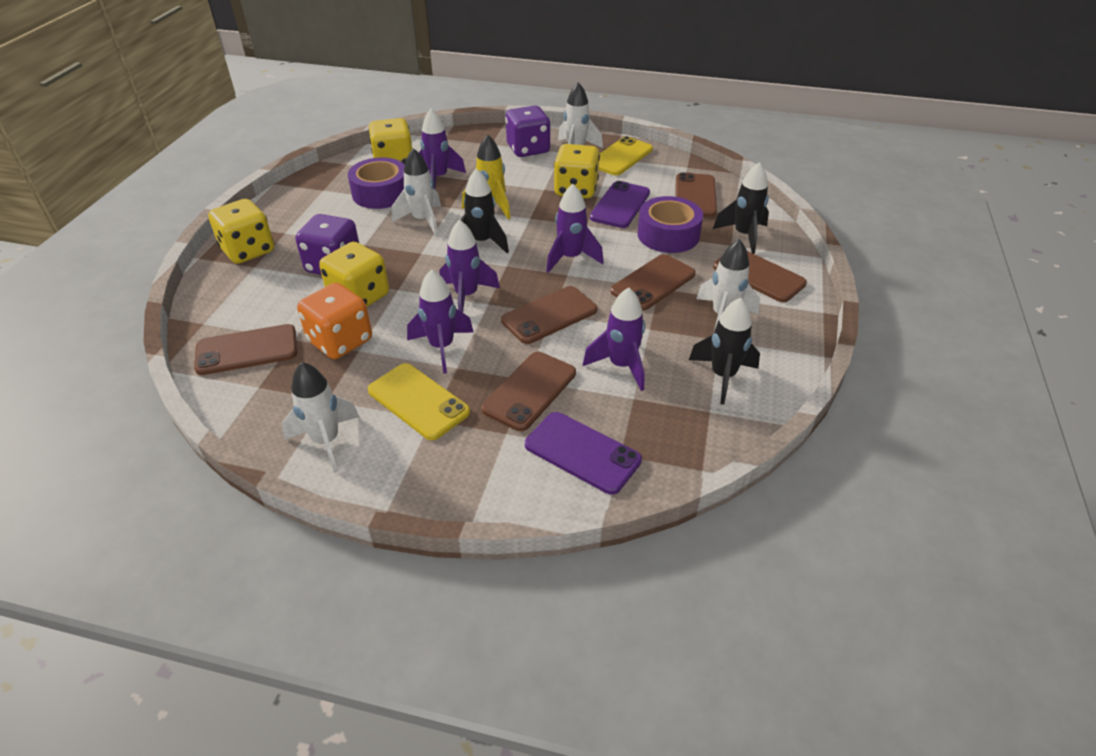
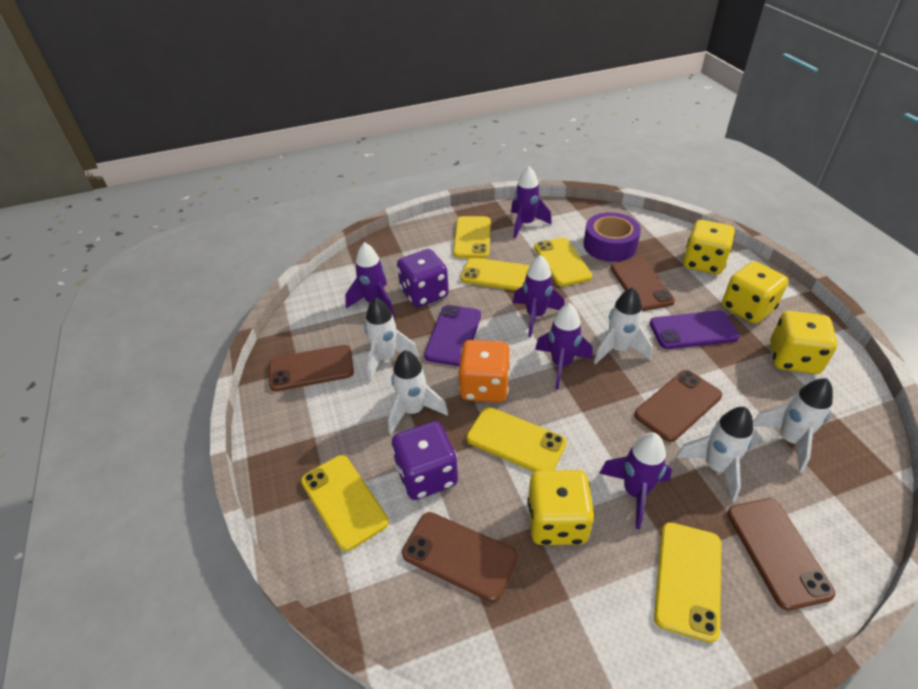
black rocket: [461,169,509,253] [689,298,760,405] [713,162,769,254] = 3 -> none = 0
brown phone: [194,324,297,375] [481,352,576,431] [501,286,597,344] [610,254,696,311] [675,172,717,217] [713,251,807,302] = 6 -> [269,345,354,391] [402,512,517,602] [610,258,675,311] [634,370,722,442] [727,498,835,610] = 5
purple tape: [348,158,405,209] [637,196,703,253] = 2 -> [584,212,641,262] = 1
white rocket: [282,362,359,473] [392,148,441,236] [558,82,603,148] [696,239,760,331] = 4 -> [364,298,419,381] [388,350,448,434] [594,287,652,364] [676,407,753,502] [753,378,833,473] = 5
yellow phone: [368,363,470,440] [599,136,653,175] = 2 -> [301,455,389,551] [453,216,491,258] [461,257,530,291] [466,407,567,472] [534,237,592,286] [654,522,721,643] = 6
yellow rocket: [462,134,511,220] = 1 -> none = 0

